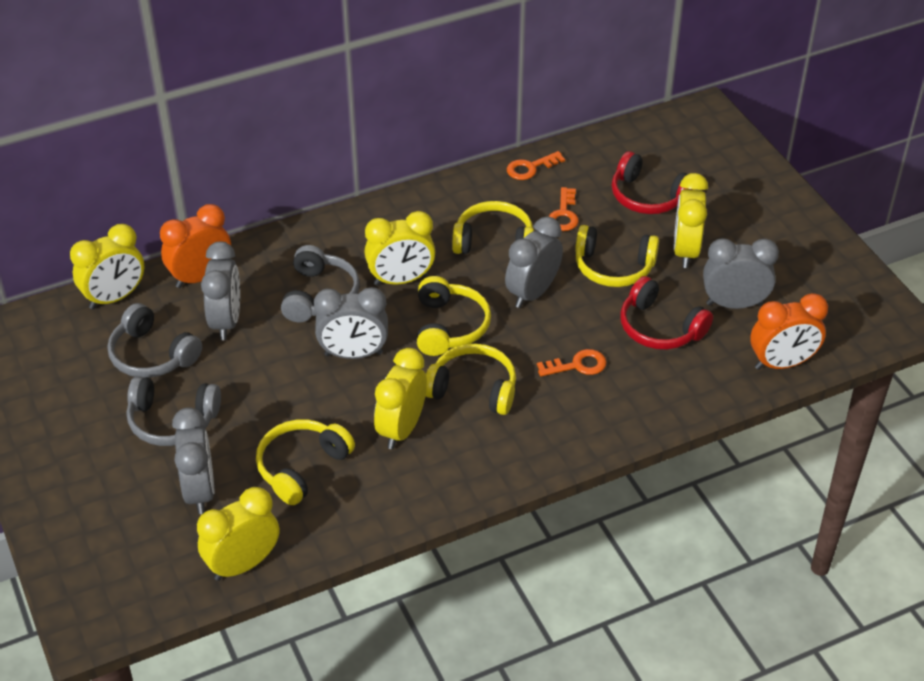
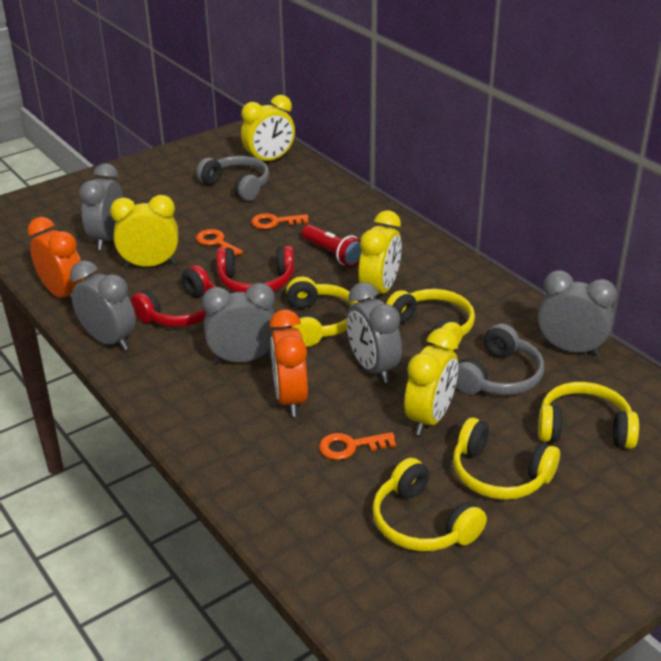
grey headphones: [107,303,202,378] [127,376,221,446] [281,245,360,322] = 3 -> [196,156,269,201] [456,324,544,395] = 2
red flashlight: none = 0 -> [302,225,362,267] = 1
yellow clock: [70,224,145,309] [197,487,279,581] [365,211,435,286] [374,348,427,449] [673,173,708,268] = 5 -> [110,195,178,268] [241,95,295,161] [358,211,402,299] [404,328,458,435] = 4

